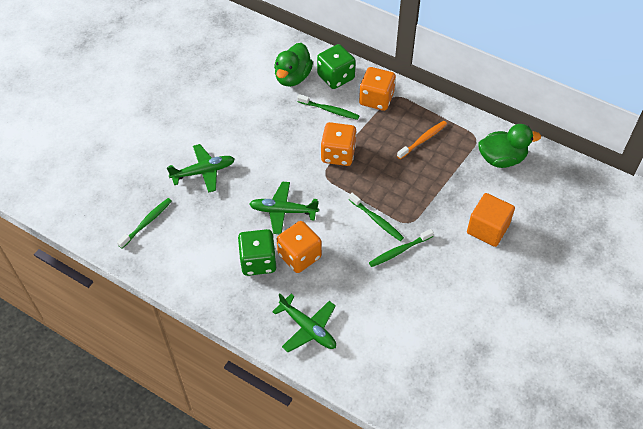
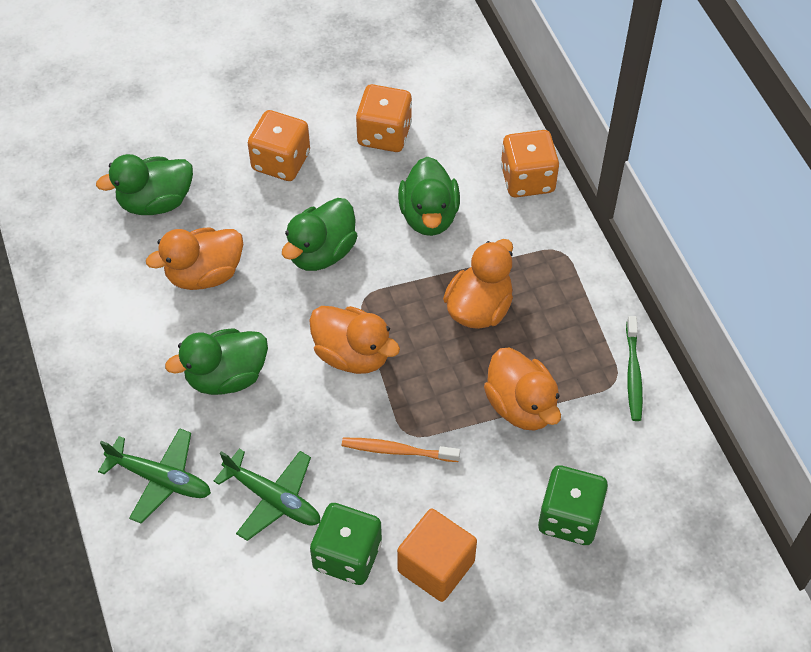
green duck: [274,43,313,87] [478,124,541,168] = 2 -> [96,154,193,215] [165,328,268,395] [282,198,357,271] [398,156,460,236] = 4
green plane: [167,144,235,193] [249,181,319,234] [272,293,336,352] = 3 -> [98,428,211,524] [214,448,320,541] = 2
green toothbrush: [117,198,172,248] [297,94,359,120] [348,193,404,241] [369,229,434,267] = 4 -> [626,316,643,421] = 1
orange duck: none = 0 -> [146,227,243,290] [309,306,400,374] [443,239,513,329] [484,348,561,431] = 4

